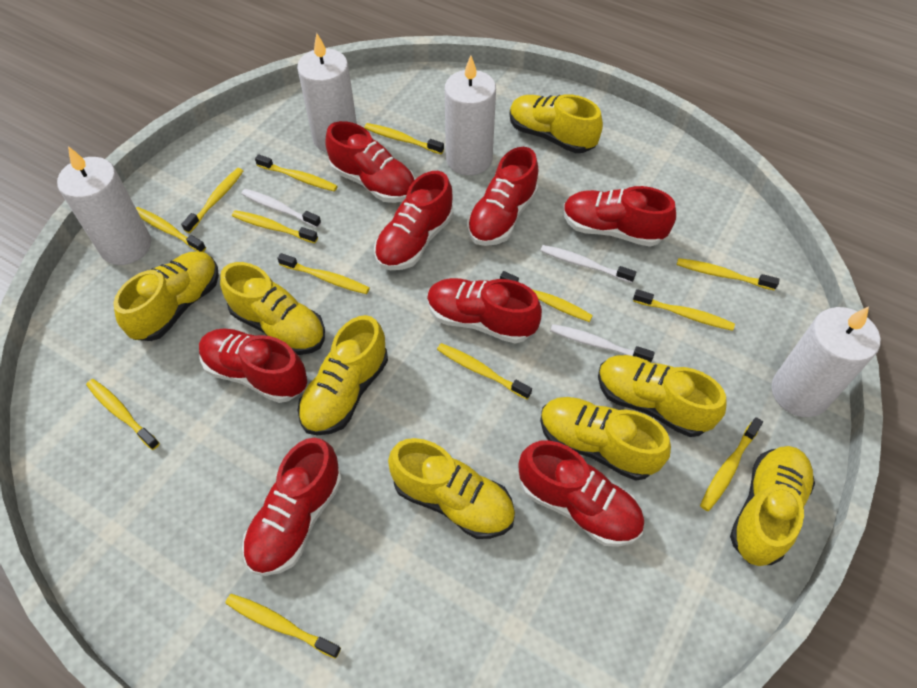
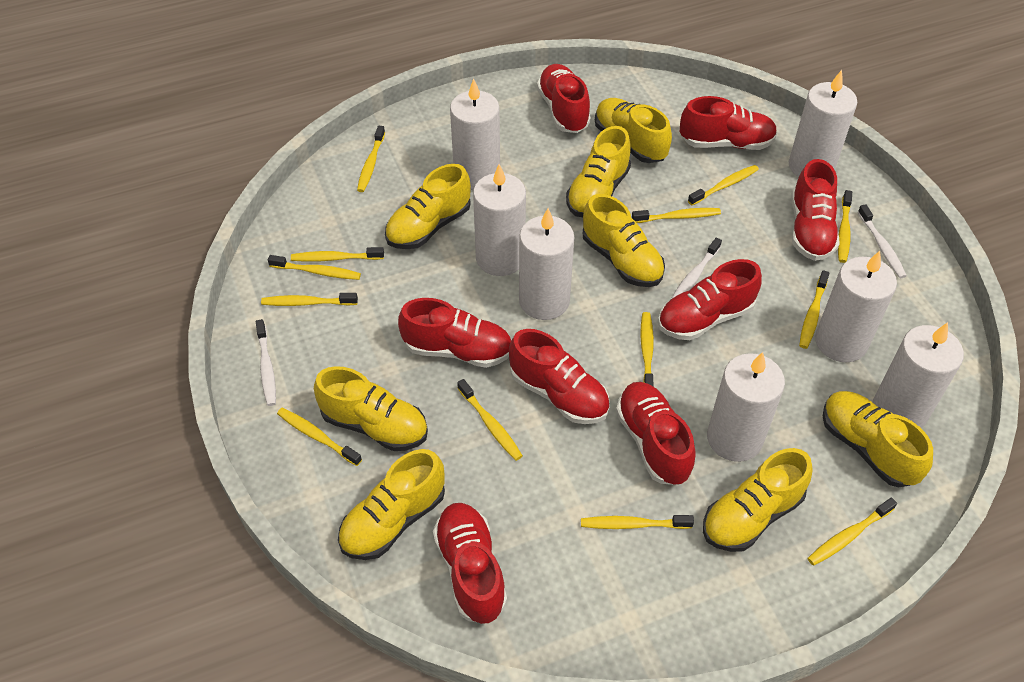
white candle: [57,146,151,265] [297,33,357,152] [445,55,496,175] [771,307,880,417] = 4 -> [450,78,500,190] [473,164,526,276] [519,208,574,320] [707,352,785,462] [789,70,857,177] [815,251,897,362] [873,322,964,428] = 7

